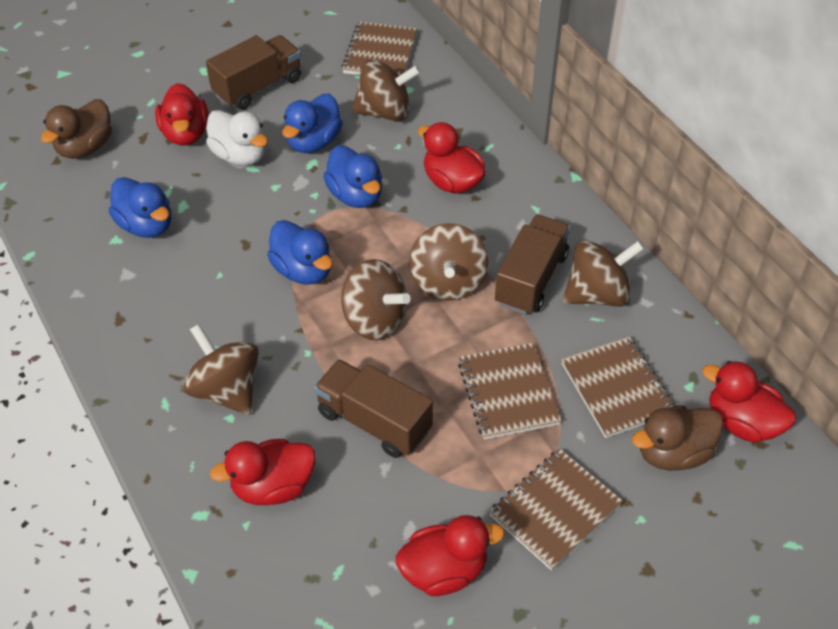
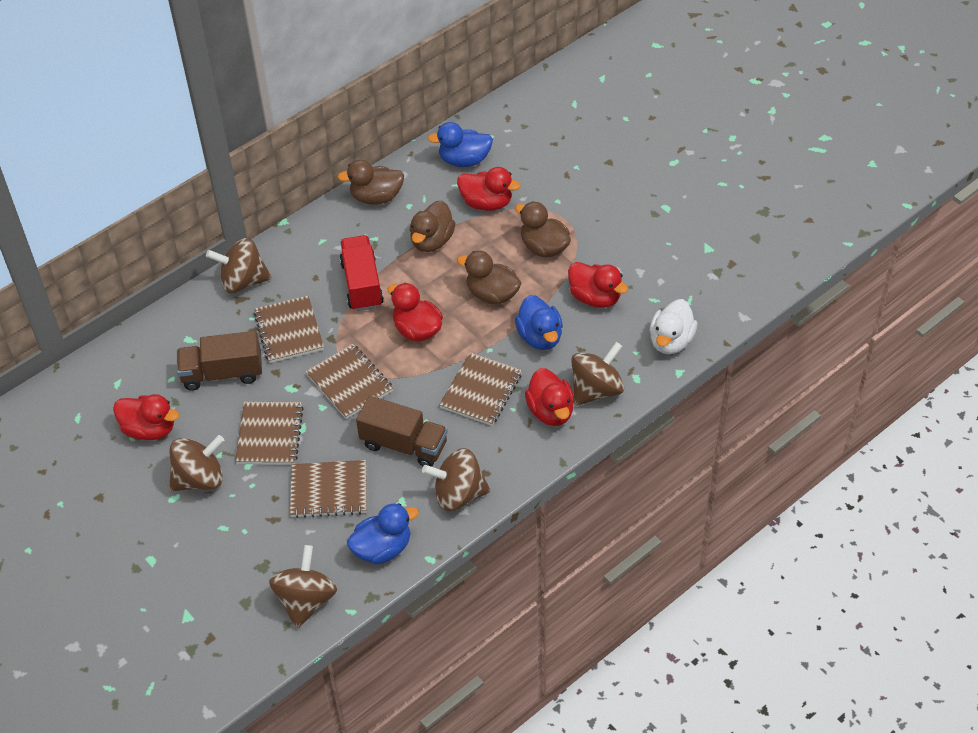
blue duck: [109,177,171,238] [267,220,332,285] [282,93,343,153] [323,145,382,208] = 4 -> [347,503,419,565] [428,122,493,167] [515,295,563,350] = 3
brown duck: [41,99,112,159] [632,405,723,471] = 2 -> [338,160,404,205] [410,201,456,252] [457,251,521,304] [515,201,571,258] = 4
brown notebook: [342,22,417,76] [458,343,561,440] [489,449,623,570] [561,337,675,438] = 4 -> [235,402,304,465] [254,296,324,363] [290,460,367,518] [305,344,393,419] [439,352,522,426] = 5
brown truck: [206,35,301,110] [314,359,433,458] [495,215,570,315] = 3 -> [177,331,262,391] [356,396,448,467] = 2
red truck: none = 0 -> [340,235,384,311] = 1

